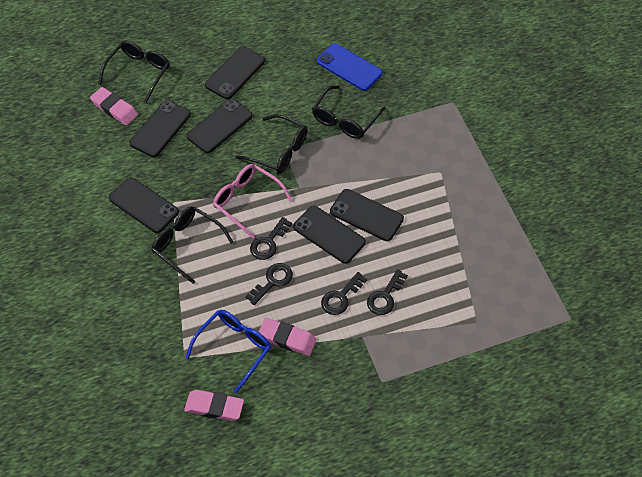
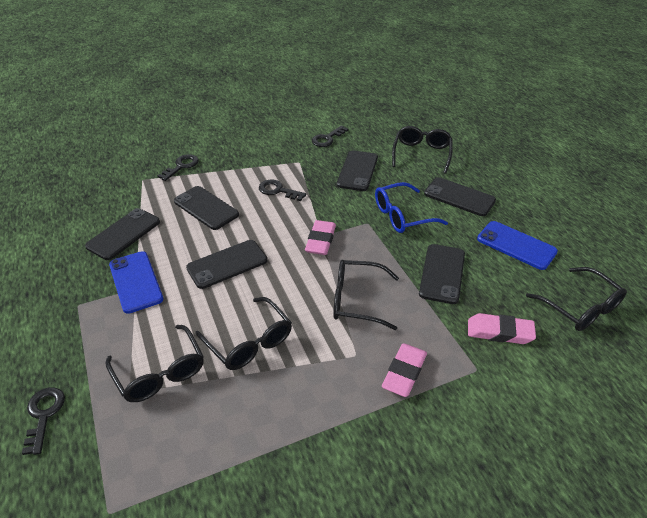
black glasses: [98,41,170,104] [152,206,234,284] [236,114,307,174] [312,85,386,139] = 4 -> [105,325,204,402] [195,297,292,370] [333,260,399,330] [392,126,453,174] [526,267,627,331] = 5
blue phone: [317,43,383,91] = 1 -> [109,251,163,314] [477,221,558,270] = 2
pink glasses: [213,164,292,238] = 1 -> none = 0

